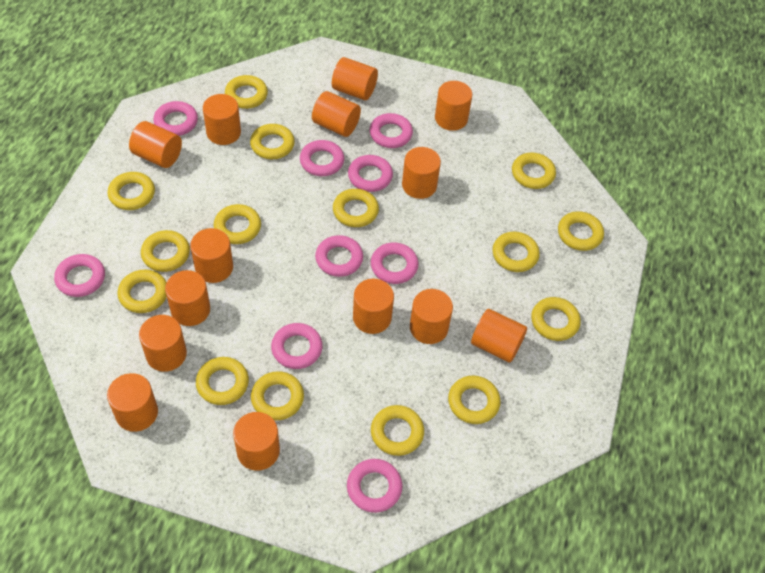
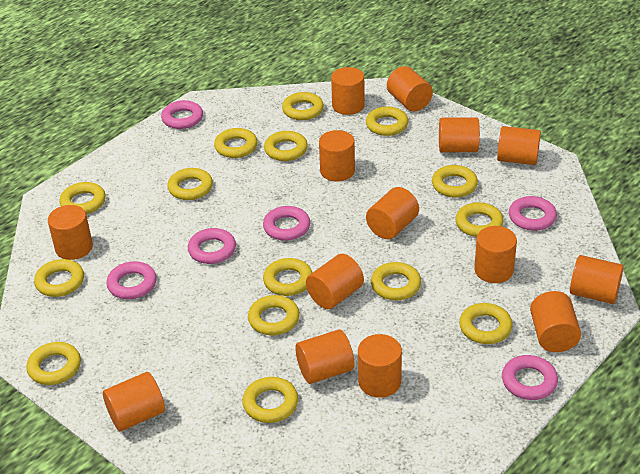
pink ring: [54,254,105,297] [153,101,198,136] [271,323,323,369] [300,140,344,176] [315,235,363,277] [347,459,402,513] [348,155,393,192] [369,113,413,148] [371,242,419,284] = 9 -> [106,261,157,299] [161,100,203,129] [188,228,236,264] [263,206,310,241] [502,355,558,400] [509,196,557,231] = 6

